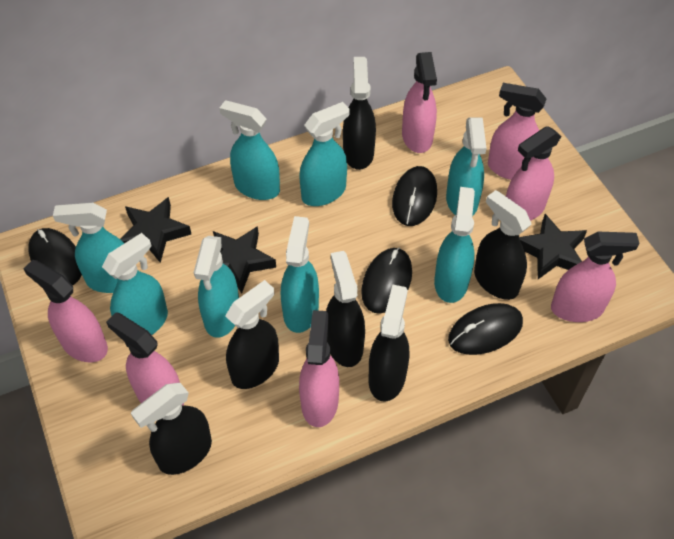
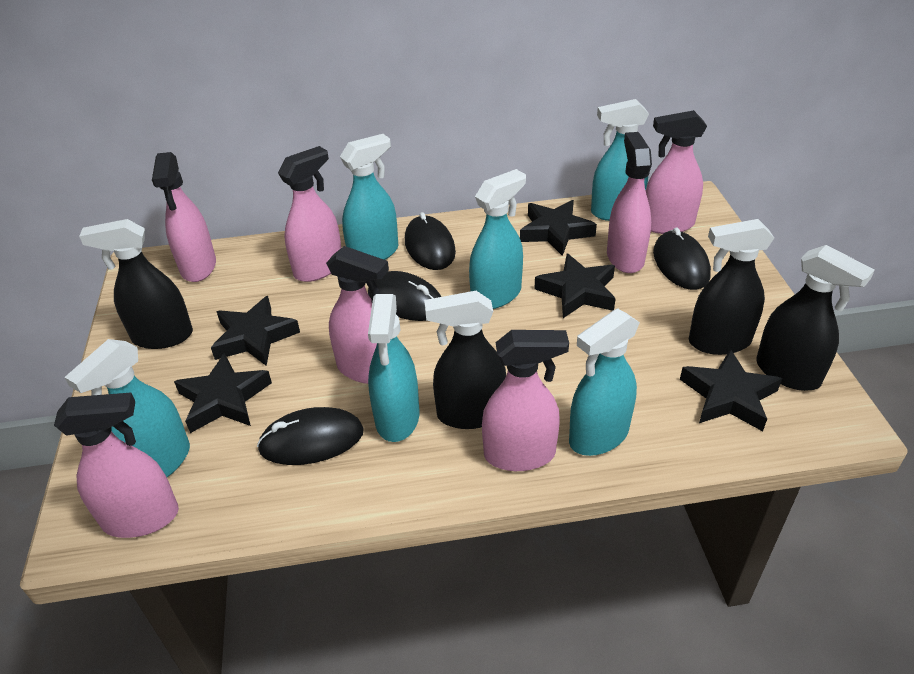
black spray bottle: [131,383,212,475] [225,280,279,389] [326,251,365,367] [343,57,376,170] [369,285,409,401] [474,190,531,300] = 6 -> [79,219,193,349] [424,291,506,429] [689,219,774,355] [756,245,875,391] = 4
black star: [121,197,191,263] [213,226,276,294] [519,214,587,279] = 3 -> [174,353,272,433] [211,296,300,366] [520,200,597,256] [534,253,616,318] [680,349,782,431] = 5
turquoise spray bottle: [53,203,124,293] [102,233,168,335] [194,236,239,338] [219,100,280,200] [281,216,319,333] [299,102,349,206] [434,187,475,303] [446,117,487,216] = 8 -> [65,339,190,477] [340,134,398,260] [368,294,419,442] [469,169,526,309] [569,308,640,456] [591,99,649,221] = 6

